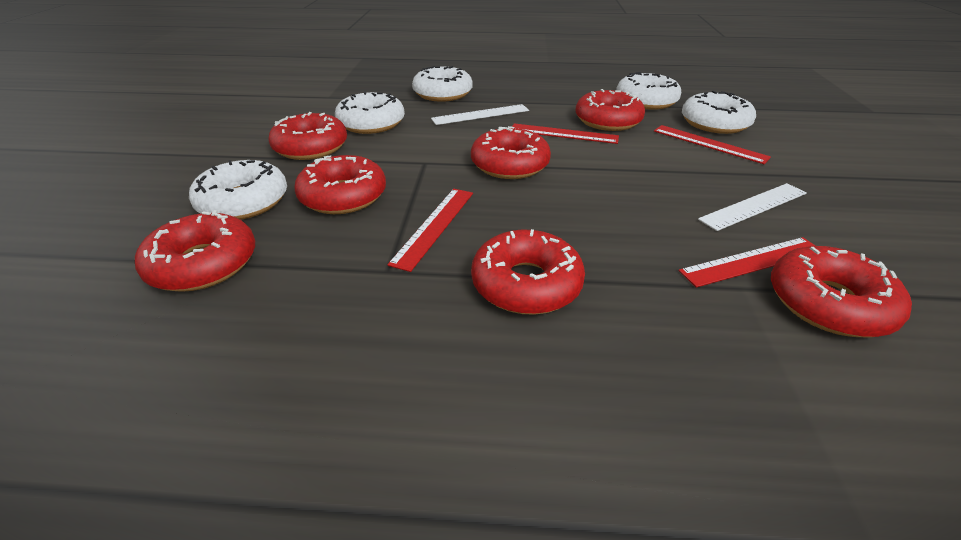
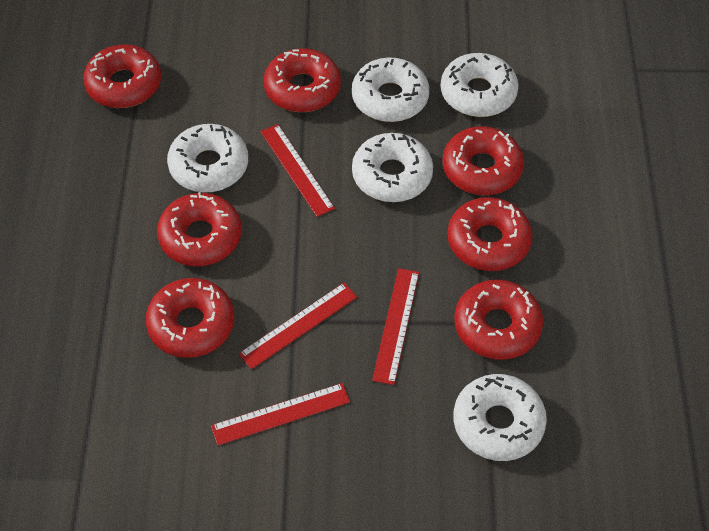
white ruler: [431,104,529,125] [698,183,807,231] = 2 -> none = 0

